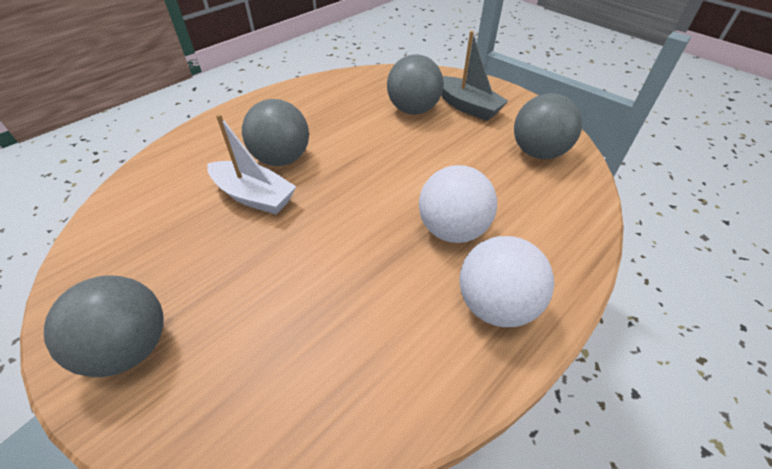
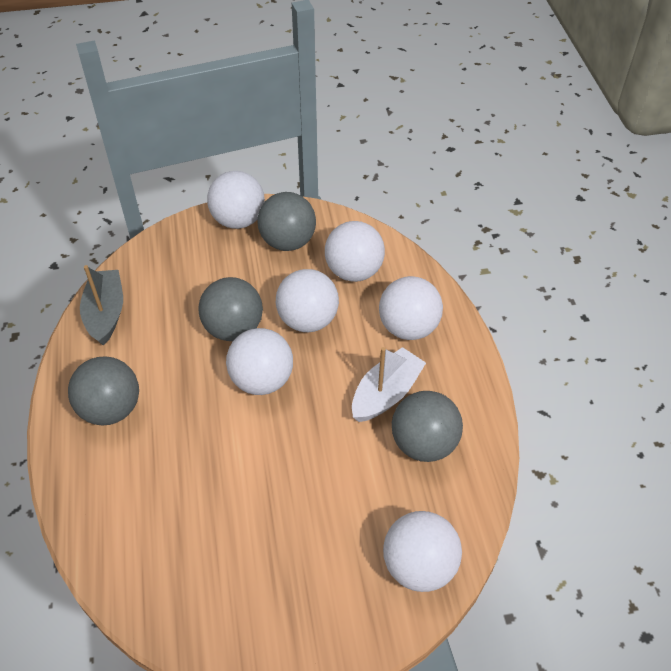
white ball: [419,165,497,243] [459,236,554,327] = 2 -> [207,171,265,229] [226,328,293,395] [276,269,339,332] [325,221,385,282] [379,276,443,340] [383,511,462,592] = 6

